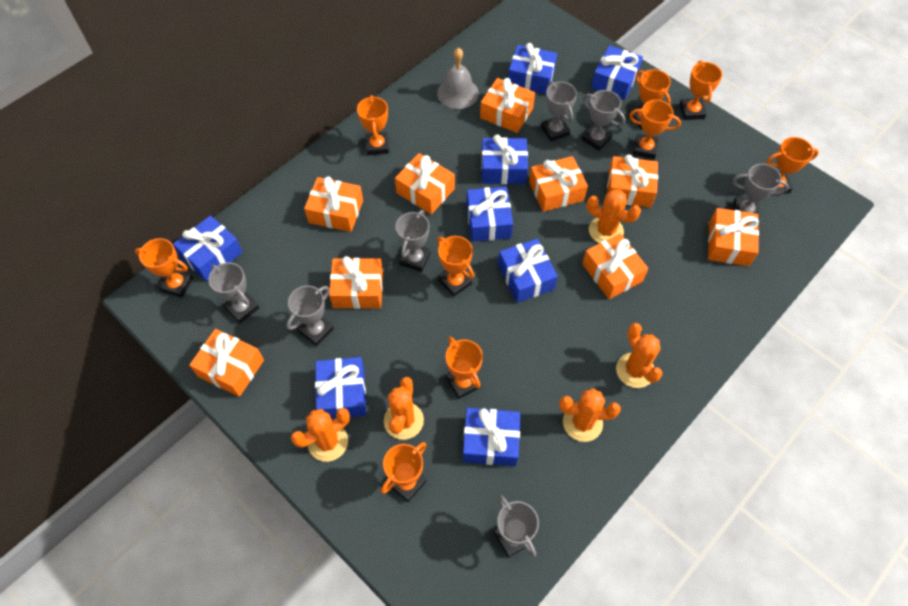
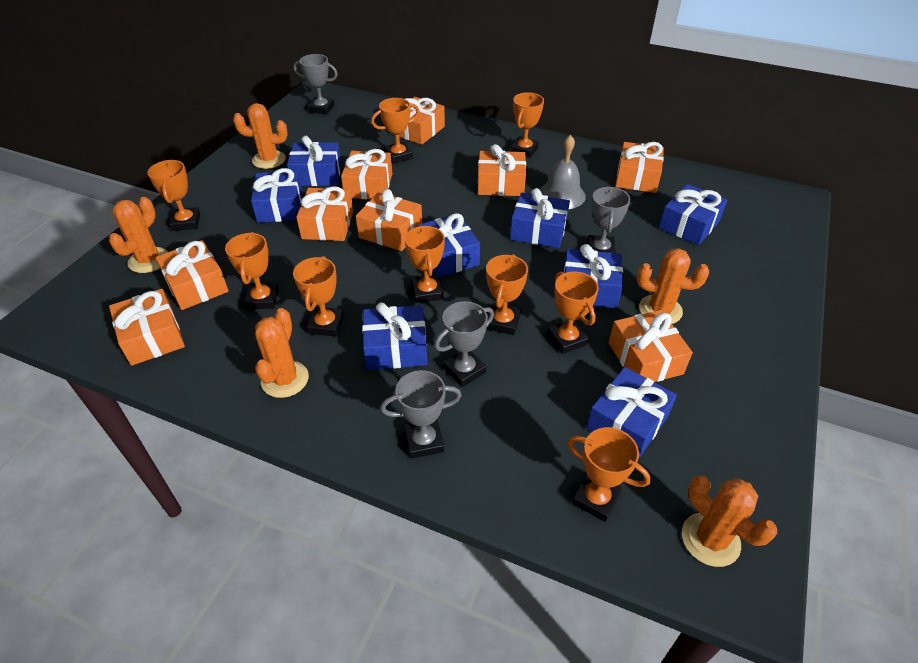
grey trophy: [209,263,259,323] [286,285,334,346] [395,210,430,272] [494,495,539,558] [541,81,577,142] [582,90,625,151] [733,164,789,219] = 7 -> [294,54,338,114] [380,370,462,459] [434,301,494,387] [587,187,630,253] = 4

